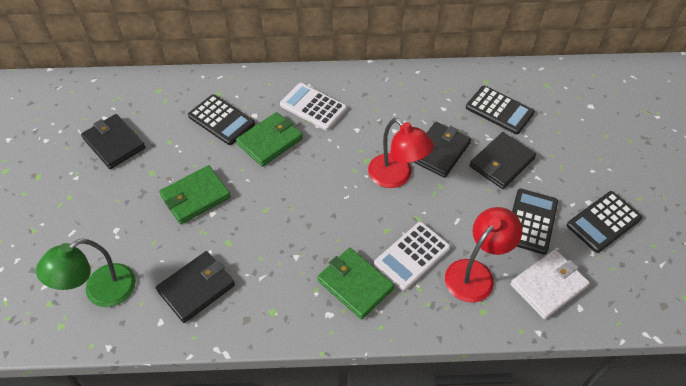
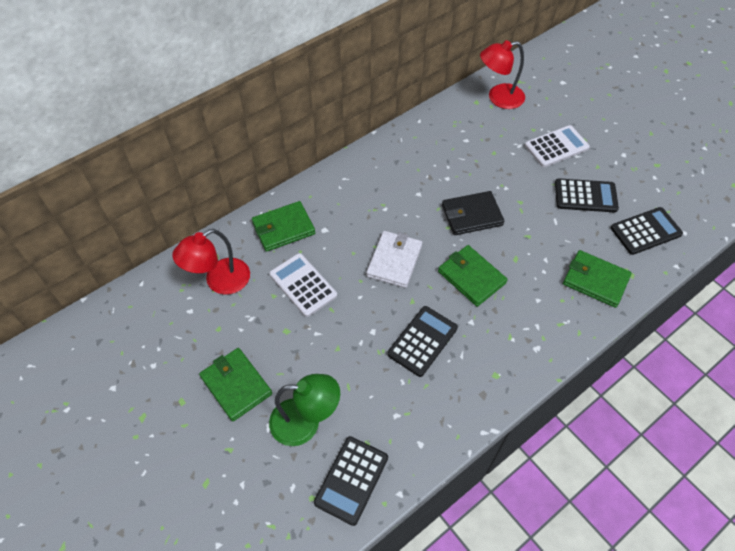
black wallet: [81,114,146,169] [156,251,235,323] [414,122,471,178] [469,132,536,189] = 4 -> [442,191,504,235] = 1
green wallet: [159,165,231,224] [236,112,303,167] [317,248,395,319] = 3 -> [199,348,272,421] [252,201,315,252] [438,245,508,307] [563,250,632,308] = 4

